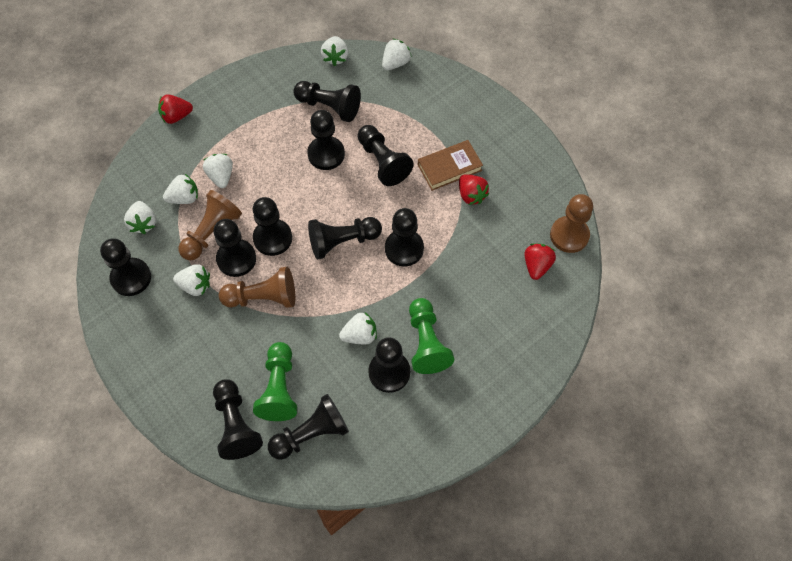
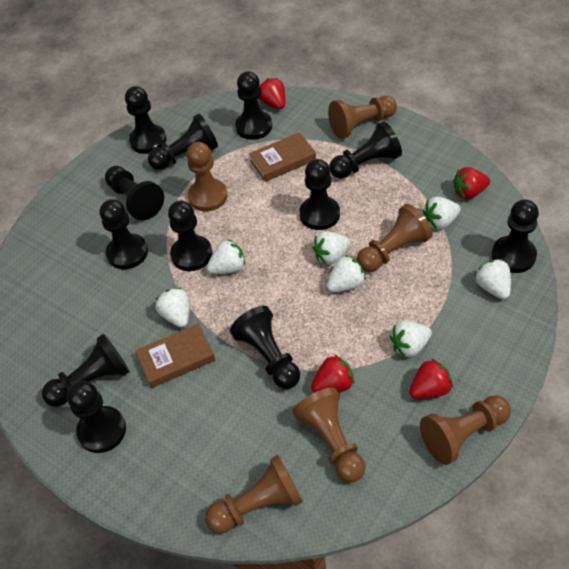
black pawn: [100,238,151,296] [213,379,263,460] [214,219,256,277] [253,197,292,256] [268,394,349,460] [293,81,361,122] [307,110,345,170] [308,217,382,260] [358,125,414,186] [368,337,410,393] [385,208,424,266] = 11 -> [42,333,130,407] [67,381,126,453] [100,199,148,269] [105,166,164,220] [125,86,167,154] [148,114,218,170] [168,200,212,271] [230,306,300,389] [235,71,272,140] [299,159,340,230] [329,121,402,179] [492,200,539,273] = 12
brown book: [418,140,483,191] = 1 -> [135,323,215,388] [249,132,316,182] = 2
brown pawn: [179,190,242,260] [219,267,295,308] [550,194,593,253] = 3 -> [187,142,227,211] [205,455,303,534] [293,388,366,483] [328,96,397,139] [357,204,433,272] [420,395,511,465] = 6
green pawn: [253,342,297,421] [409,298,454,374] = 2 -> none = 0
red strawberry: [158,94,193,124] [459,174,489,205] [525,243,556,280] = 3 -> [259,78,285,109] [311,354,354,393] [409,358,453,399] [453,167,490,199] = 4

